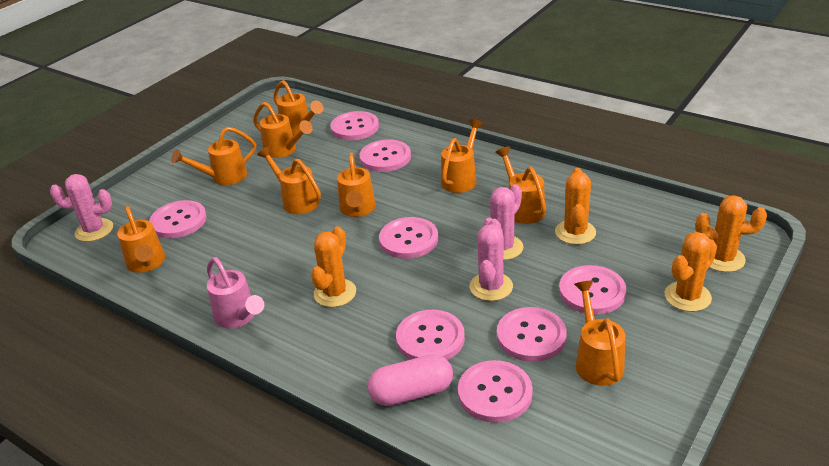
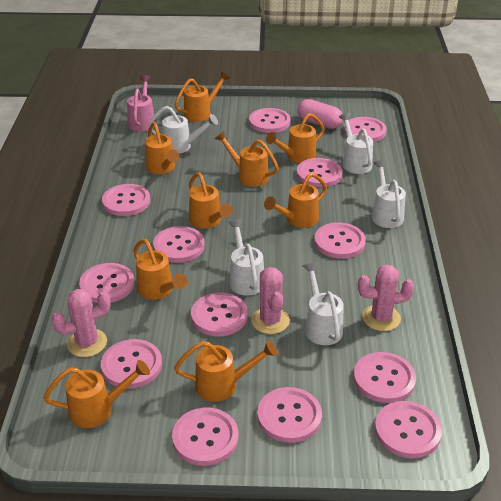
orange cactus: [311,226,356,307] [555,168,596,245] [665,232,717,312] [696,195,767,272] = 4 -> none = 0
pink button: [149,200,207,239] [330,111,379,140] [360,140,411,172] [379,217,438,259] [396,310,465,360] [458,360,533,423] [497,307,567,362] [559,265,626,315] = 8 -> [79,263,135,303] [101,339,162,389] [102,184,150,216] [153,226,205,263] [172,408,239,466] [191,293,248,337] [249,108,290,133] [257,387,322,443] [297,158,342,188] [314,222,366,259] [344,117,387,142] [353,352,416,403] [375,401,442,459] = 13
white watering can: none = 0 -> [148,106,218,154] [228,219,264,296] [303,262,343,345] [339,113,373,174] [371,160,406,228] = 5

